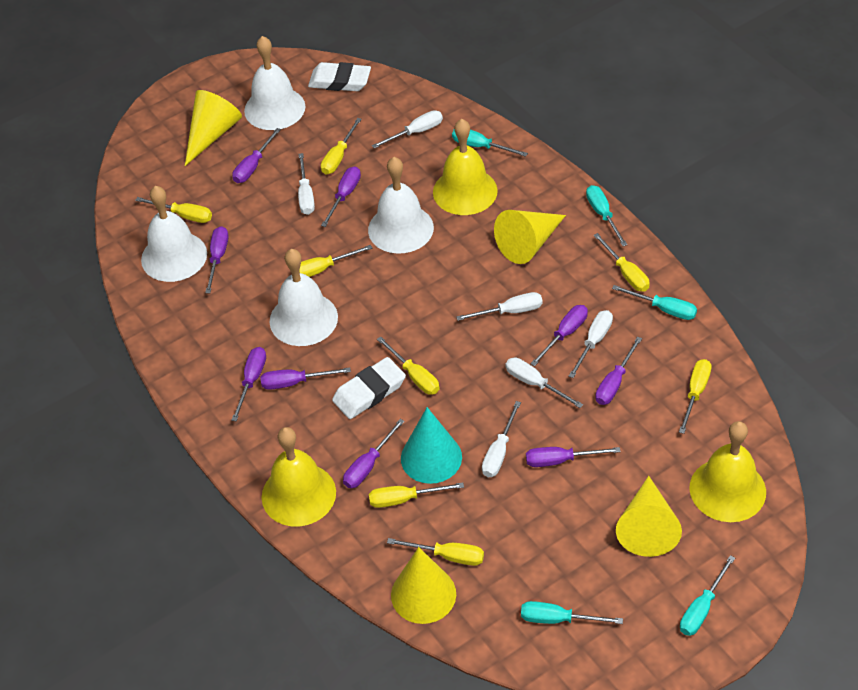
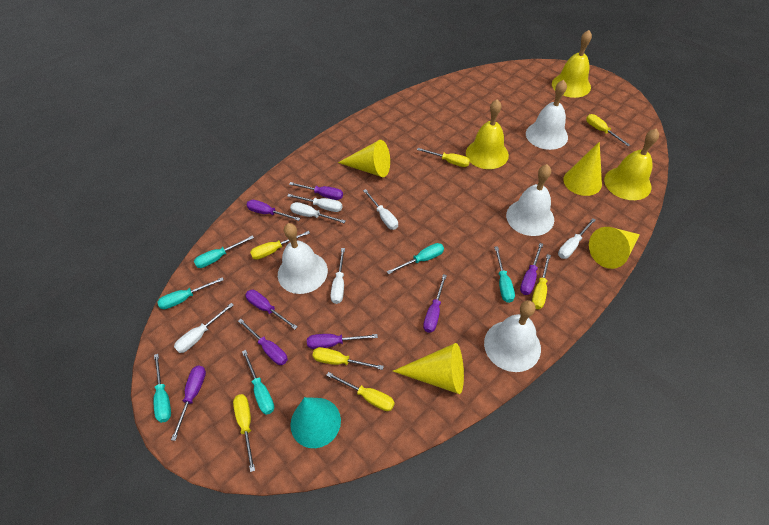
purple screwdriver: [205,226,228,293] [231,347,266,421] [232,128,281,183] [261,367,351,390] [321,166,361,227] [343,419,405,488] [526,447,621,467] [530,305,588,366] [595,337,642,405] = 9 -> [171,366,206,441] [238,319,288,365] [245,290,298,330] [246,200,300,221] [289,182,343,200] [307,334,378,349] [423,274,447,333] [520,243,543,295] = 8
turquoise screwdriver: [452,130,528,157] [521,601,623,624] [586,185,627,246] [612,285,697,320] [680,555,735,636] = 5 -> [153,354,171,423] [157,277,224,309] [194,235,254,268] [242,350,274,415] [387,243,444,274] [494,246,515,303] = 6
white eraser: [308,62,371,91] [332,357,406,419] = 2 -> none = 0
yellow screwdriver: [135,197,212,223] [300,245,372,277] [321,118,362,175] [369,482,464,508] [377,336,439,395] [387,538,484,566] [593,233,649,292] [679,359,712,434] = 8 -> [233,394,255,472] [250,231,310,260] [312,347,384,370] [326,372,395,411] [417,148,470,167] [532,254,551,309] [586,114,630,146] = 7

